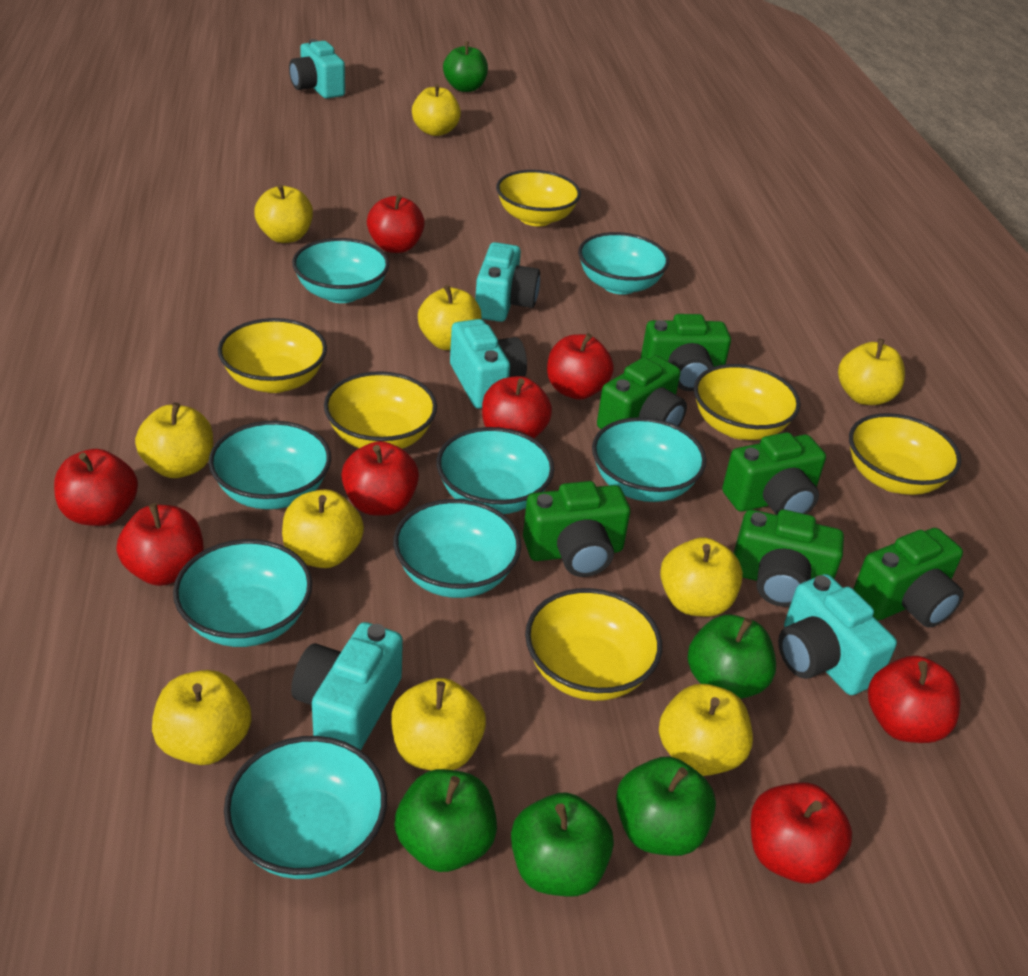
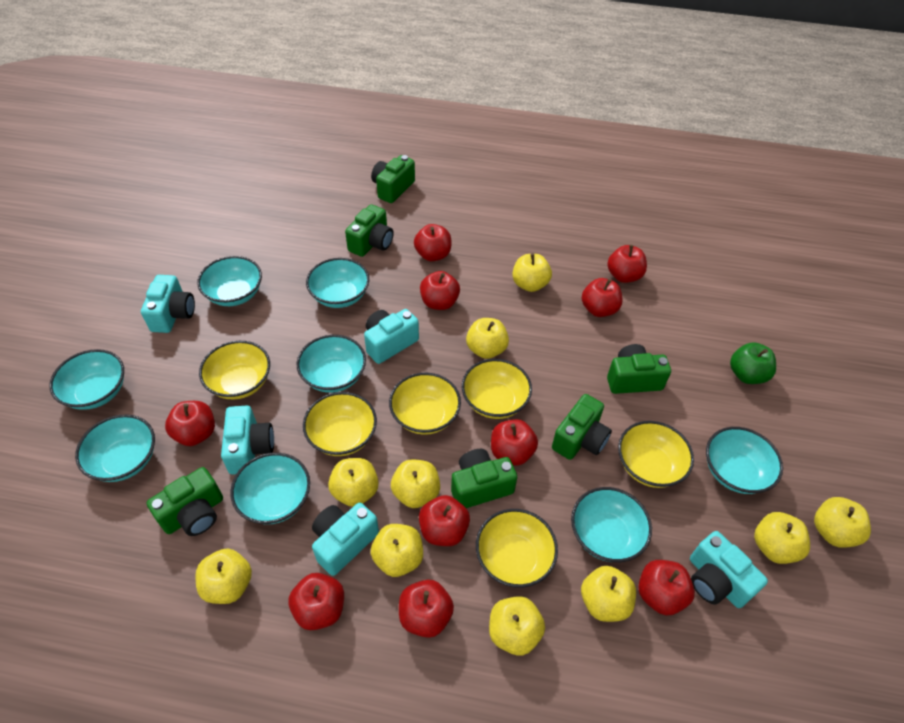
green apple: [395,769,497,872] [443,41,488,92] [511,792,614,897] [616,757,716,856] [688,615,776,699] = 5 -> [730,343,776,384] = 1
red apple: [54,449,138,526] [117,503,203,586] [341,441,419,516] [367,194,425,253] [482,376,552,438] [547,333,614,400] [751,782,852,883] [868,656,961,743] = 8 -> [165,401,215,446] [289,573,344,630] [399,580,454,638] [414,224,452,261] [419,495,470,546] [420,271,460,310] [491,419,538,466] [582,278,623,317] [607,245,647,283] [638,560,695,615] = 10

